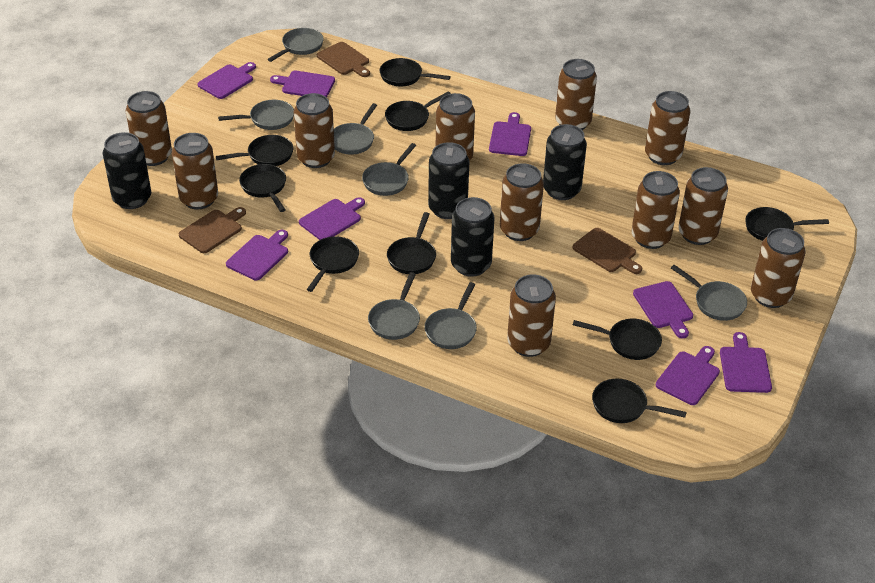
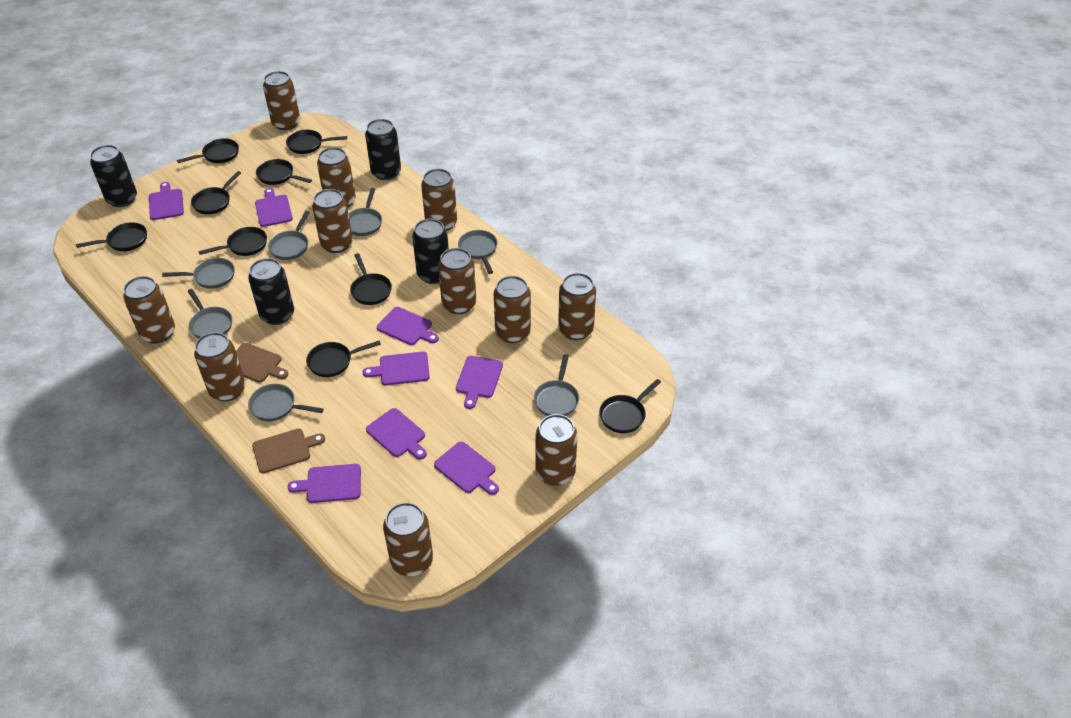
brown cutting board: [179,207,246,253] [317,42,370,77] [573,228,642,274] = 3 -> [236,343,288,383] [252,429,325,473] = 2

